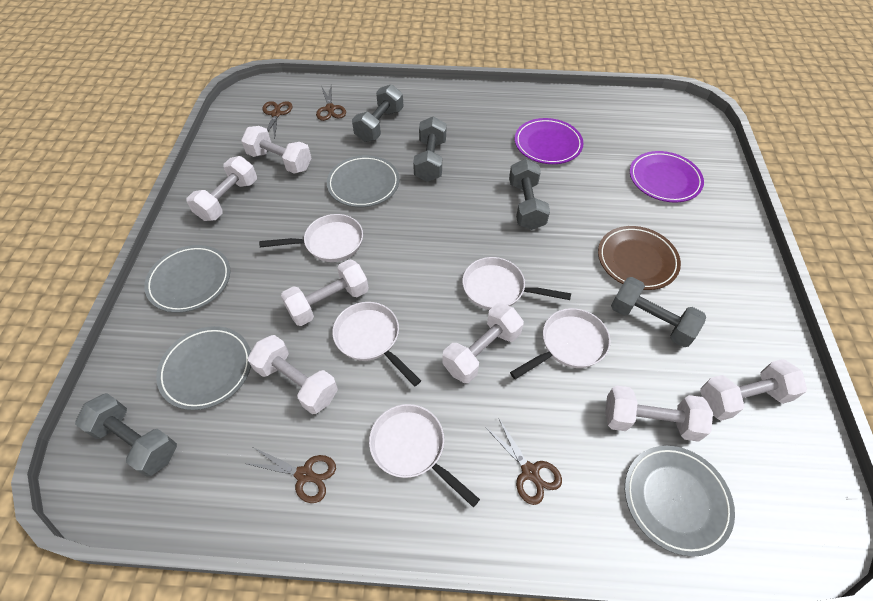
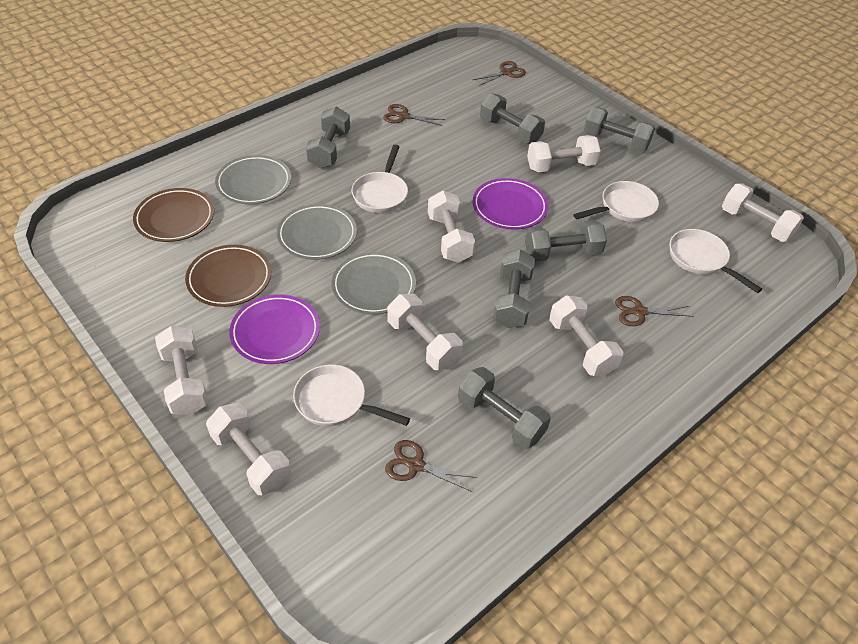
brown plate: [598,226,681,290] = 1 -> [133,188,214,242] [185,245,271,307] = 2
grey dumbbell: [75,393,177,477] [352,84,404,142] [413,116,447,182] [509,159,550,230] [611,277,706,347] = 5 -> [306,106,350,169] [458,367,551,449] [480,93,545,144] [493,249,535,328] [525,220,607,262] [584,107,655,152] = 6
grey plate: [144,245,230,313] [156,326,251,410] [327,155,399,207] [625,446,735,557] = 4 -> [215,155,291,204] [277,204,357,260] [332,252,416,315] = 3
white pan: [259,214,363,262] [332,302,421,386] [369,404,480,507] [462,257,571,310] [510,308,610,379] = 5 -> [293,364,410,426] [352,145,408,213] [573,181,659,222] [670,229,762,293] = 4

